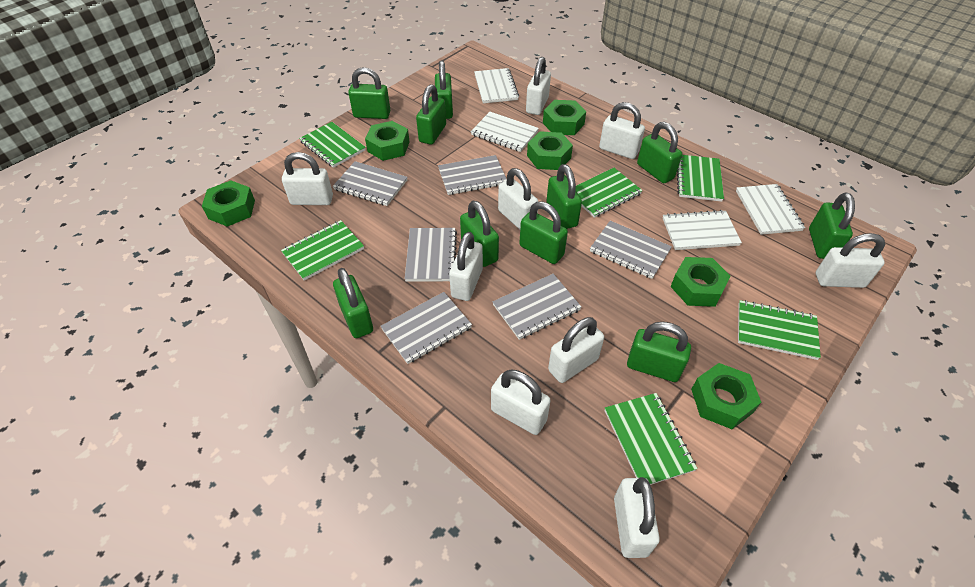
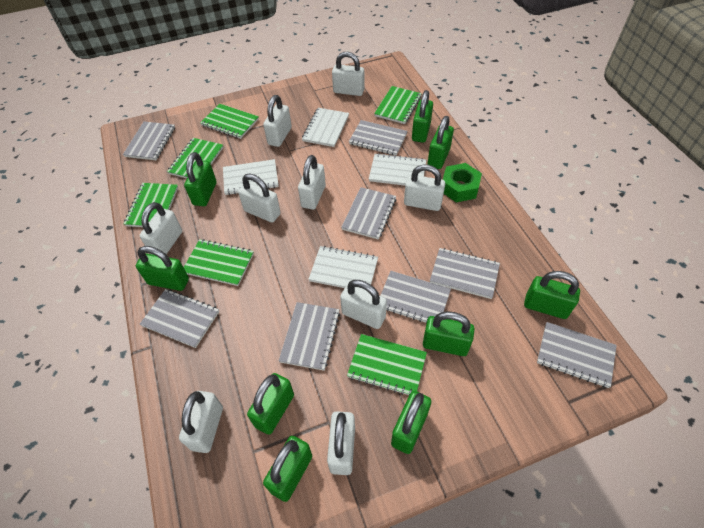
green nut: [202,180,255,227] [365,121,410,161] [527,131,573,170] [543,100,586,135] [671,257,731,307] [691,363,761,429] = 6 -> [443,163,482,202] = 1
green padlock: [333,268,373,338] [348,67,390,119] [416,84,446,145] [435,61,453,119] [460,201,499,267] [519,201,568,264] [546,164,582,229] [627,322,691,382] [637,122,682,183] [809,193,855,259] = 10 -> [136,246,189,291] [184,152,217,206] [247,373,294,435] [263,436,312,502] [391,391,431,454] [412,90,433,143] [423,312,475,356] [428,116,454,169] [524,271,580,319] = 9
grey notebook: [333,161,408,206] [381,292,472,364] [405,228,457,282] [438,155,507,195] [493,274,582,340] [590,221,672,279] = 6 -> [123,121,175,160] [140,289,219,348] [279,302,340,371] [341,187,396,240] [349,120,408,155] [380,271,451,324] [430,248,500,299] [537,322,617,388] = 8

